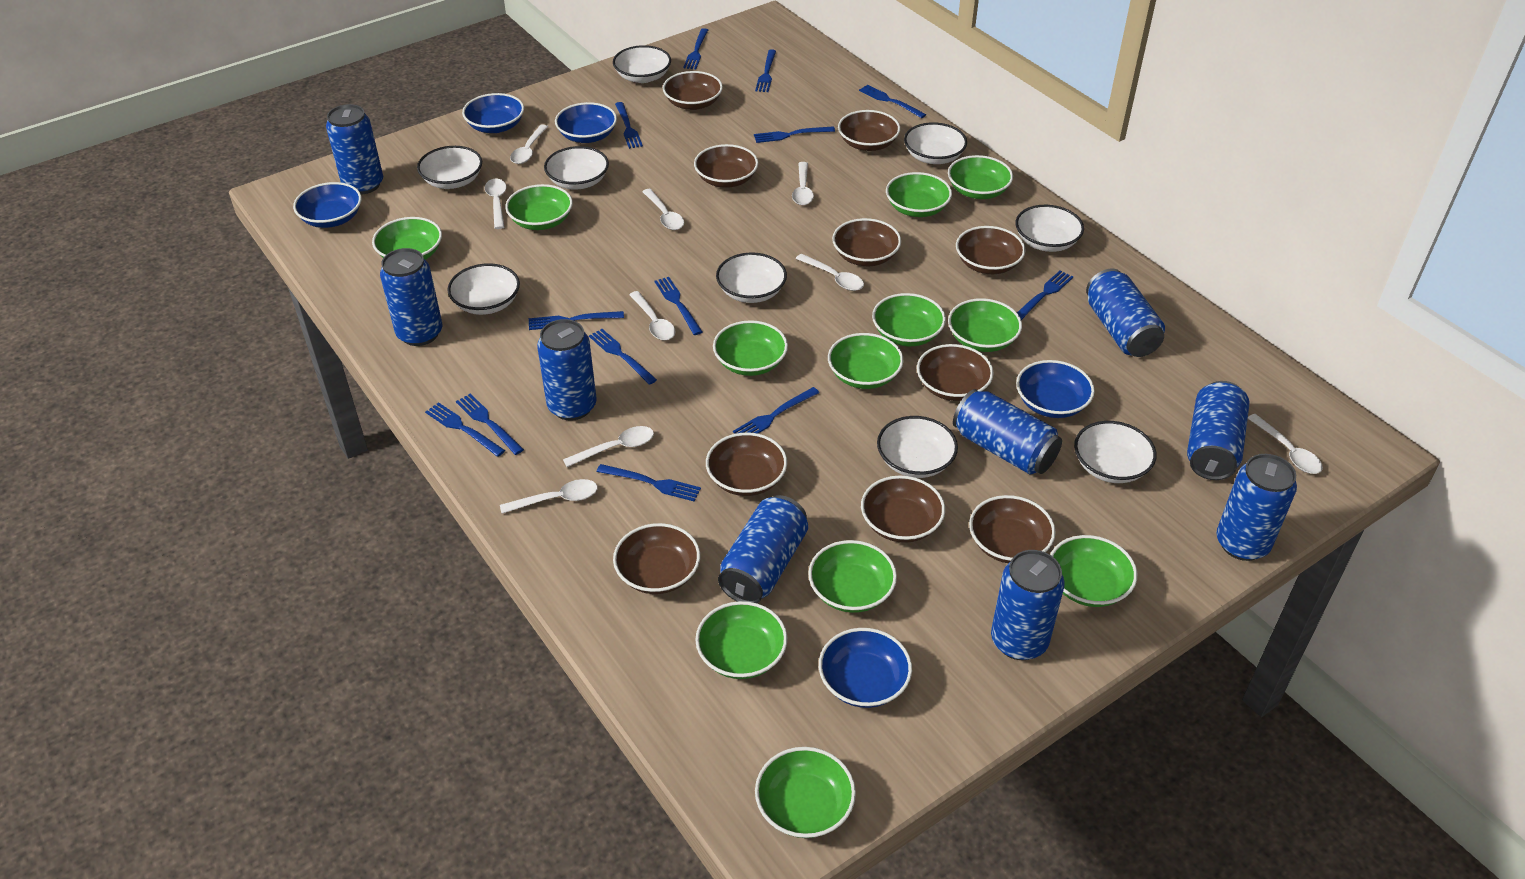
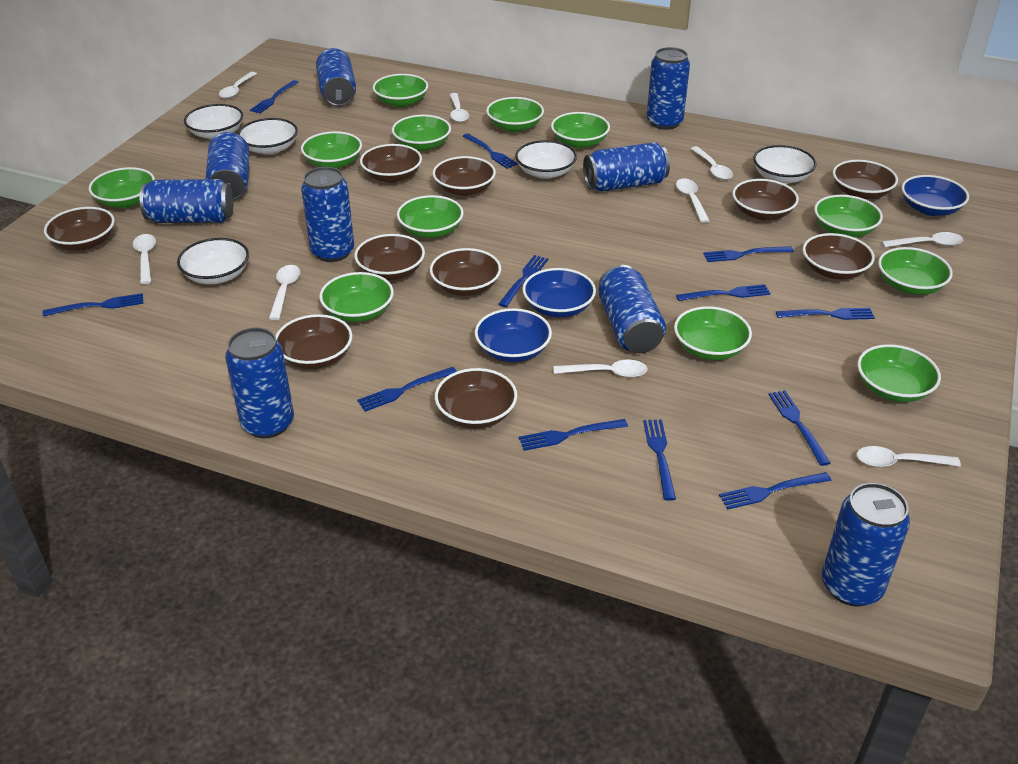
blue bowl: [293,182,362,228] [462,93,524,133] [555,102,617,143] [819,628,912,708] [1016,360,1095,418] = 5 -> [475,308,552,362] [522,268,596,318] [901,175,969,216] = 3
blue fork: [425,402,505,457] [456,393,524,455] [529,311,624,330] [589,329,657,385] [597,464,701,501] [615,102,643,149] [654,277,702,335] [683,28,708,69] [733,387,819,434] [754,126,835,143] [755,49,776,92] [859,85,926,118] [1017,270,1073,320] = 13 -> [43,293,143,317] [250,80,299,114] [357,367,457,412] [463,133,518,169] [498,255,548,307] [519,419,628,451] [643,419,676,501] [676,284,771,301] [703,246,794,262] [719,472,832,509] [768,390,831,466] [776,308,875,320] = 12
white bowl: [417,146,482,189] [447,263,520,315] [544,146,609,190] [613,45,671,83] [716,253,787,303] [877,416,958,478] [904,122,967,164] [1016,205,1084,252] [1074,421,1157,483] = 9 -> [177,238,249,285] [184,104,243,139] [238,118,298,155] [515,140,577,179] [753,145,817,184] = 5

